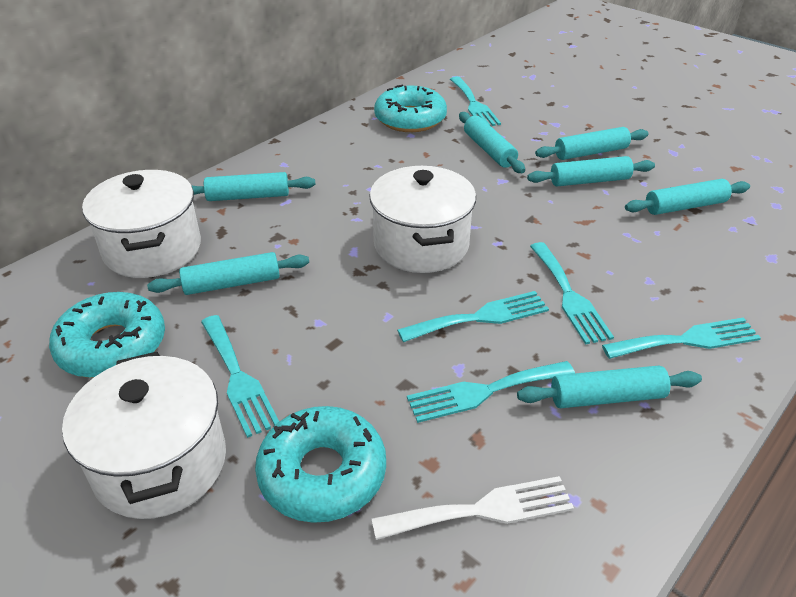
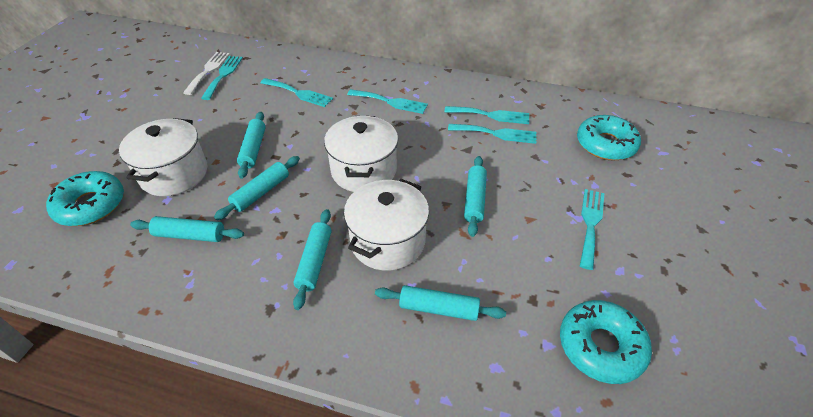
turquoise rolling pin: [147,252,309,295] [191,172,316,201] [459,112,525,173] [517,366,702,408] [527,156,655,187] [535,127,649,160] [625,179,750,215] = 7 -> [130,216,244,242] [214,156,300,220] [237,112,266,179] [293,209,331,310] [375,285,506,321] [464,156,487,237] = 6

